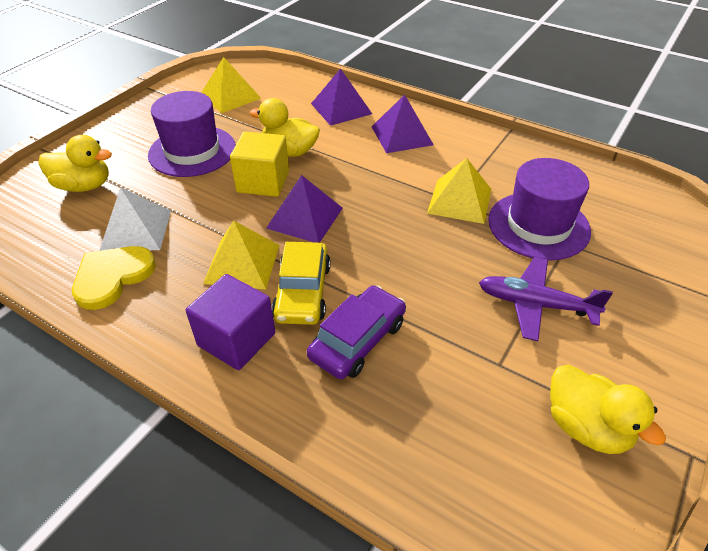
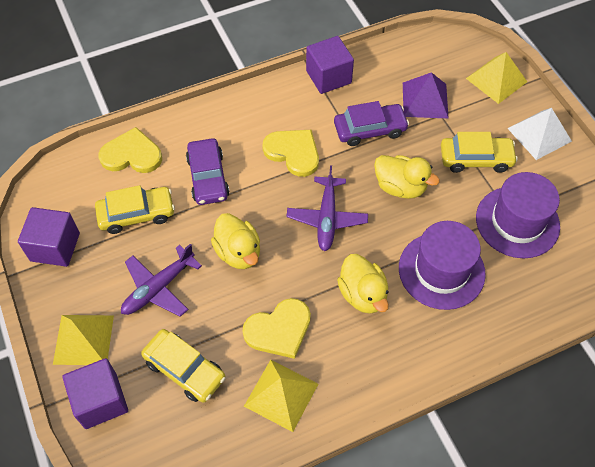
purple car: [307,285,406,379] = 1 -> [186,138,229,205] [334,101,409,146] = 2
purple cube: [186,274,275,370] = 1 -> [18,207,80,267] [62,358,128,429] [306,36,354,94] = 3
purple plane: [479,257,613,341] = 1 -> [121,244,202,317] [286,165,368,251] = 2
purple pyramid: [266,175,343,243] [311,68,372,126] [372,95,434,153] = 3 -> [403,72,449,119] = 1
yellow car: [272,242,331,325] = 1 -> [95,185,175,234] [141,329,225,403] [441,132,518,173] = 3
yellow cube: [230,132,289,197] = 1 -> none = 0
yellow heart: [72,246,156,310] = 1 -> [99,127,162,173] [242,298,311,359] [262,130,319,177] = 3

